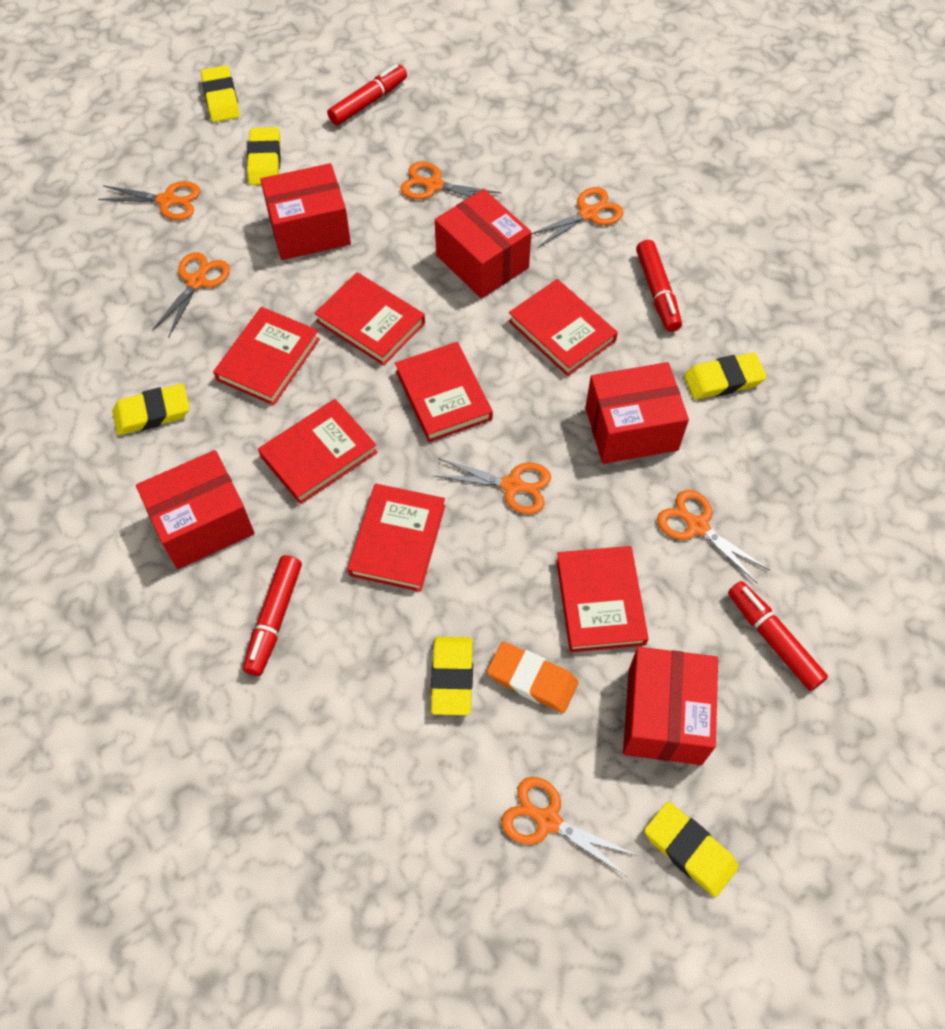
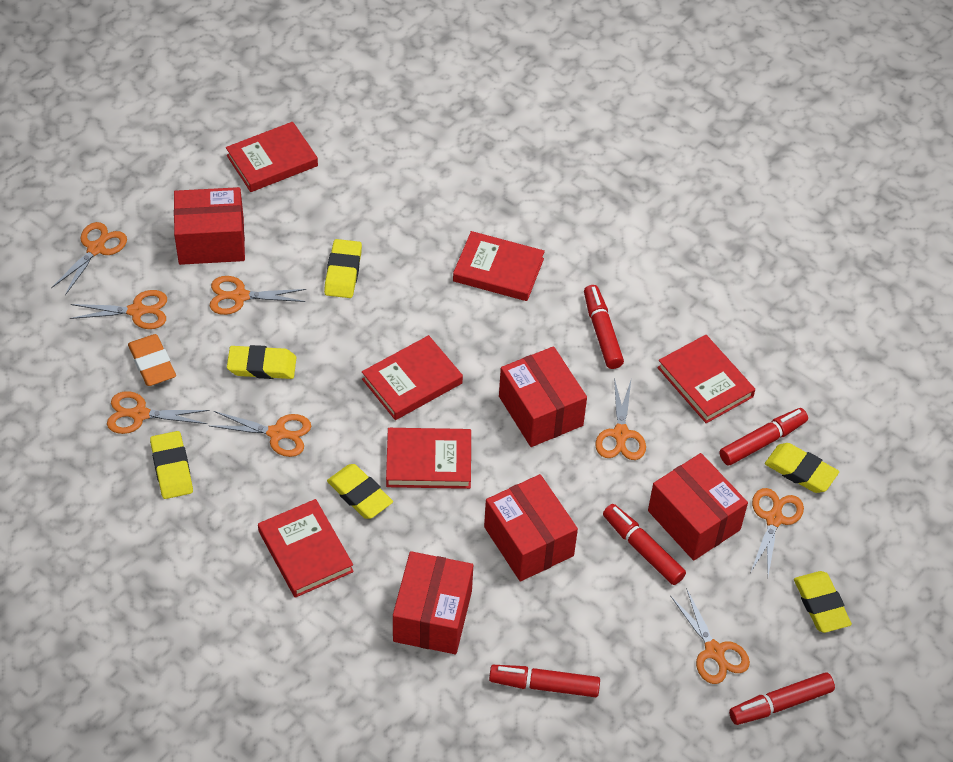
orange scissors: [98,181,201,220] [152,252,230,336] [400,162,501,200] [434,458,551,514] [501,777,638,877] [531,187,624,248] [657,490,770,583] = 7 -> [51,222,127,295] [70,290,167,329] [107,391,210,434] [210,276,306,315] [210,411,311,457] [595,378,646,460] [670,588,750,684] [751,488,804,576] = 8
red book: [213,307,320,405] [258,399,377,504] [314,272,425,366] [347,484,445,592] [395,342,493,442] [508,279,618,376] [556,546,649,652] = 7 -> [226,122,318,192] [258,499,354,598] [362,335,463,420] [386,428,471,489] [453,231,545,301] [657,335,755,423] = 6
red marker: [243,555,302,676] [327,64,407,125] [636,240,682,332] [728,581,828,691] = 4 -> [489,665,600,697] [584,285,624,369] [603,504,686,585] [720,408,808,465] [729,672,835,725] = 5

